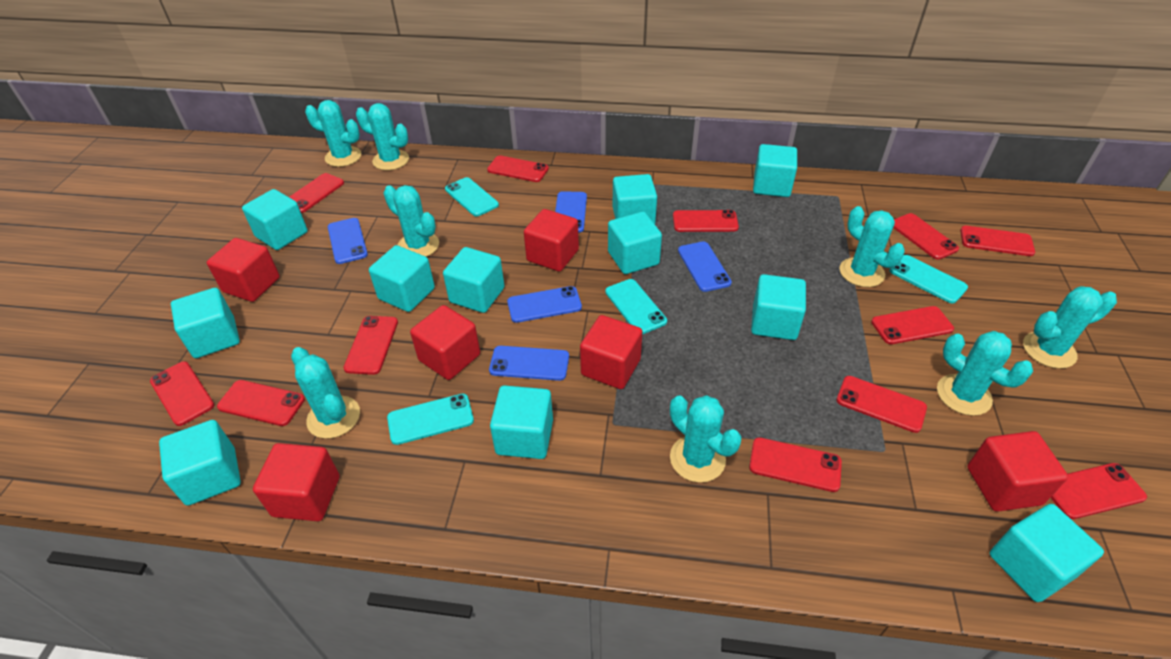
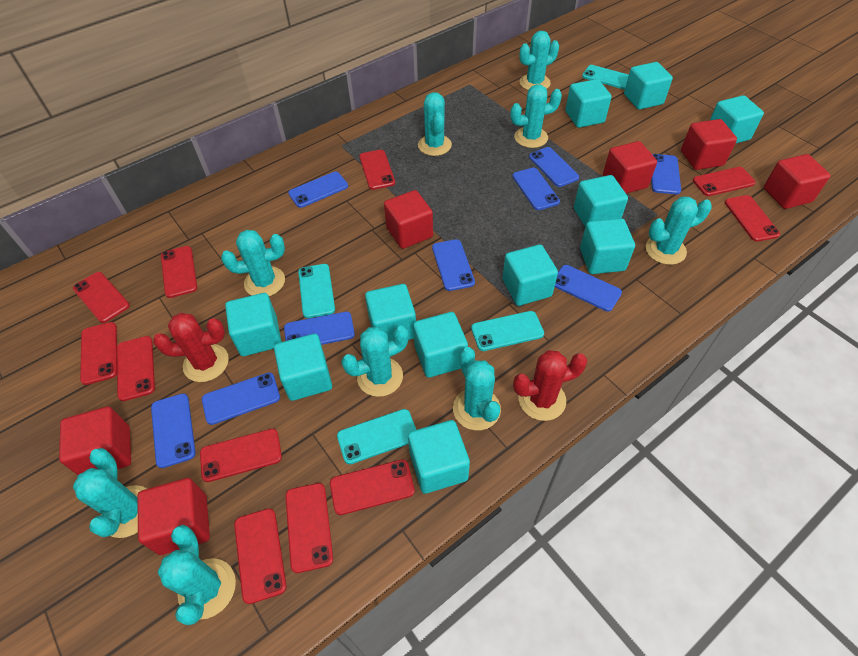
blue phone: [328,218,368,264] [489,346,569,381] [507,286,582,323] [555,191,587,233] [678,241,732,292] = 5 -> [151,393,196,468] [202,372,280,425] [284,312,355,345] [288,172,348,208] [432,239,475,291] [513,168,560,210] [529,147,579,187] [555,265,622,312] [651,154,681,194] = 9
red cactus: none = 0 -> [153,313,229,382] [513,350,588,421] = 2
red phone: [150,361,214,426] [217,380,305,426] [289,173,344,213] [343,316,398,375] [487,156,549,182] [673,210,739,232] [749,437,842,492] [836,376,927,433] [871,306,954,344] [893,213,959,260] [960,226,1035,256] [1051,463,1147,519] = 12 -> [73,272,130,323] [80,322,117,385] [117,336,155,401] [161,246,197,298] [200,429,282,482] [234,508,286,604] [285,483,333,573] [330,460,415,515] [359,150,395,190] [693,167,756,196] [725,195,780,242] = 11
turquoise cactus: [291,347,360,439] [305,100,361,167] [356,103,409,170] [383,185,439,257] [670,395,742,483] [840,206,905,287] [937,331,1033,416] [1023,286,1117,369] = 8 -> [73,448,147,538] [158,525,236,625] [221,230,285,296] [341,326,409,397] [418,92,452,156] [453,347,501,430] [510,84,562,148] [519,31,559,90] [646,196,712,265] = 9

